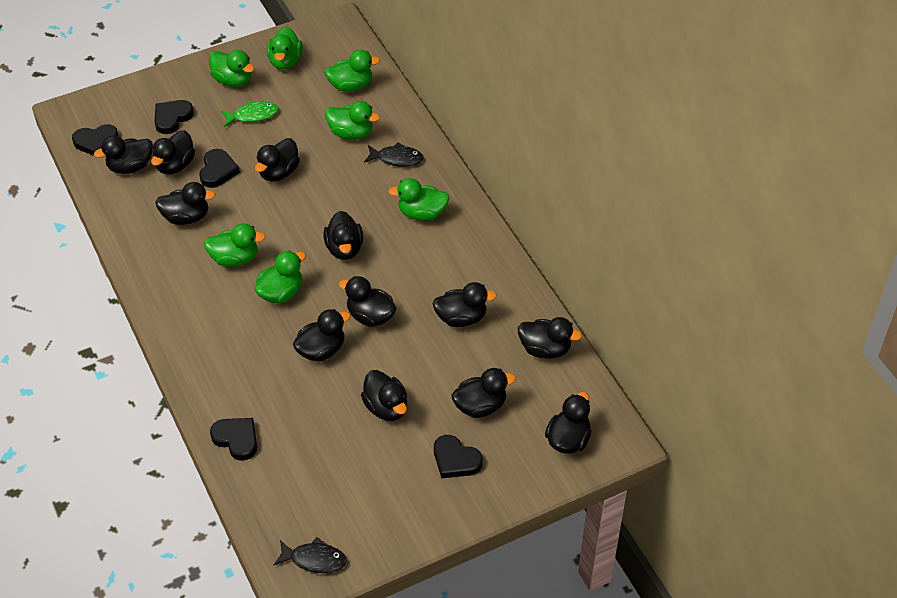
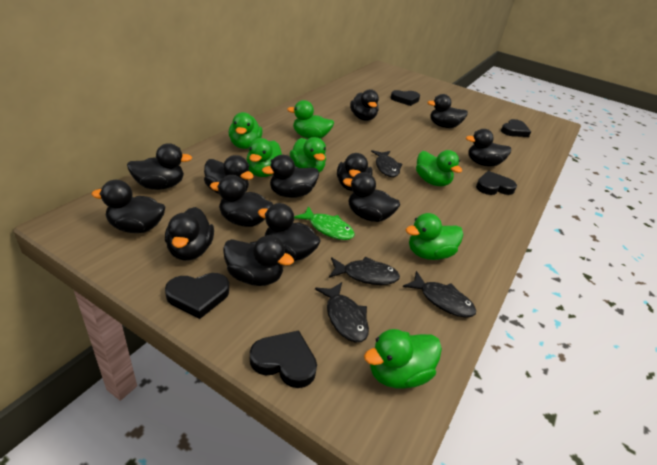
black duck: [94,136,153,174] [151,130,195,175] [155,182,216,225] [255,138,300,182] [293,309,351,361] [324,211,363,260] [339,276,396,327] [361,370,407,421] [433,282,497,327] [452,368,516,418] [518,317,582,359] [545,392,591,454] = 12 -> [91,180,165,233] [127,143,192,190] [165,207,214,261] [204,155,254,194] [210,175,273,227] [223,235,294,286] [258,203,321,261] [262,155,319,198] [337,153,373,191] [343,172,400,222] [350,89,379,121] [427,94,468,128] [466,129,511,167] = 13
black fish: [274,537,347,573] [364,142,424,167] = 2 -> [315,282,369,342] [329,256,400,285] [371,150,402,177] [403,271,476,318] = 4

